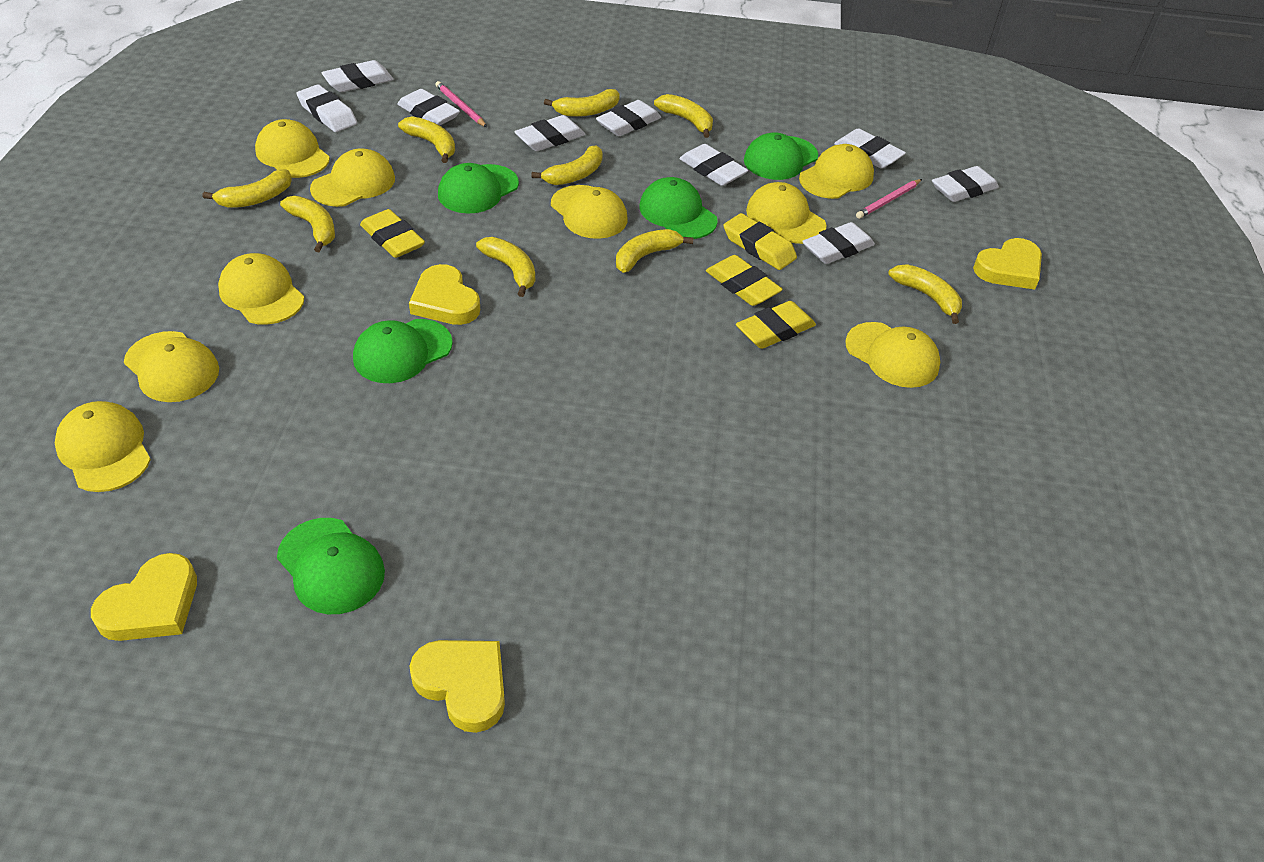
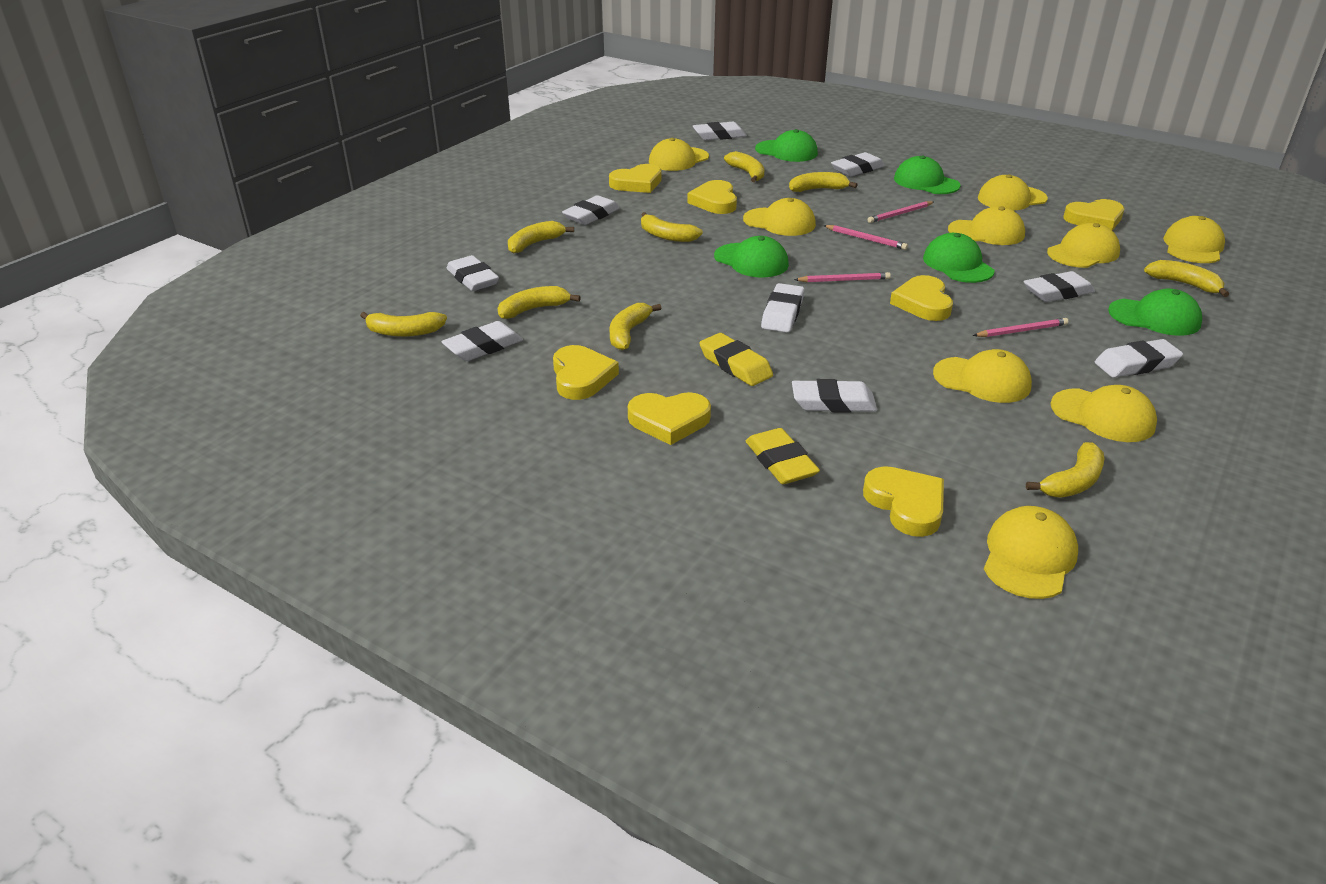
pink pencil: [435,81,487,127] [856,179,922,219] = 2 -> [794,272,891,282] [823,225,908,250] [868,201,934,223] [973,318,1069,337] = 4
yellow eraser: [360,209,425,258] [706,255,783,306] [723,213,797,270] [736,301,816,349] = 4 -> [699,333,773,386] [746,428,820,484] = 2
yellow heart: [91,553,197,641] [409,264,480,325] [409,640,505,733] [973,238,1042,289] = 4 -> [553,345,619,400] [609,164,661,193] [628,392,711,445] [687,180,737,214] [863,466,944,537] [890,275,953,321] [1063,199,1124,231] = 7

